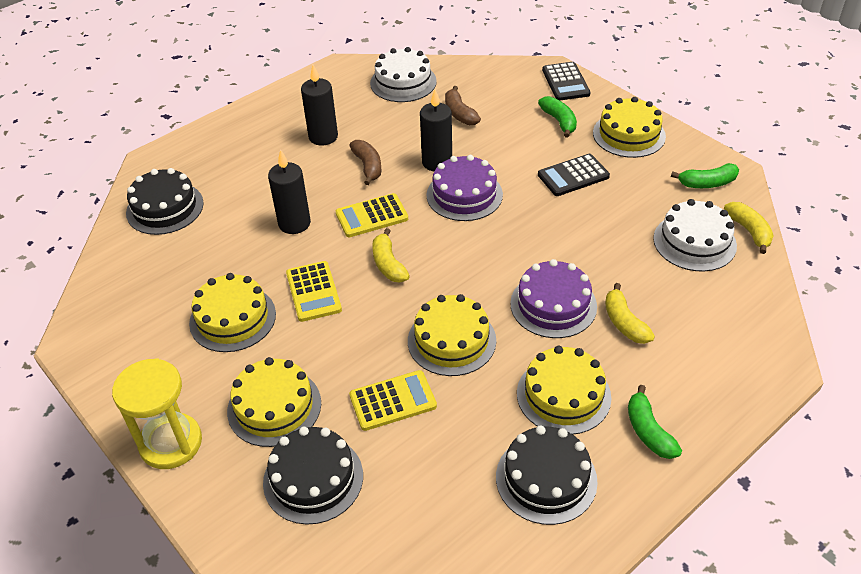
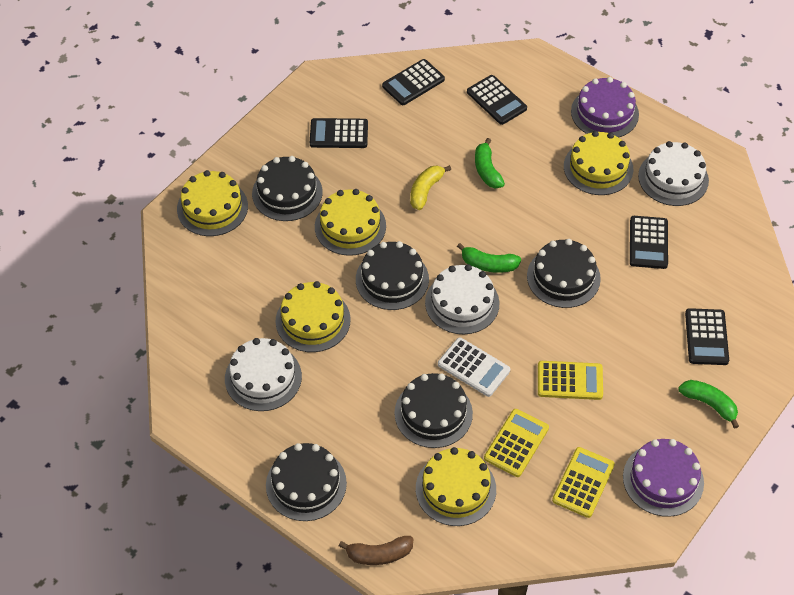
black cake: [126,168,204,235] [263,427,363,524] [496,425,598,525] = 3 -> [252,156,323,221] [266,443,347,521] [356,241,429,310] [394,373,473,448] [527,239,601,308] = 5
black calculator: [538,154,610,196] [542,62,590,101] = 2 -> [310,118,368,148] [382,59,445,105] [467,75,527,125] [630,216,668,269] [685,308,729,365] = 5
black candle: [268,149,311,234] [301,65,338,146] [420,89,452,171] = 3 -> none = 0
brown banana: [349,140,381,185] [445,86,481,125] = 2 -> [339,536,413,565] = 1
white cake: [370,47,437,102] [653,199,737,271] = 2 -> [225,338,302,411] [425,264,499,334] [638,141,709,206] = 3
white calculator: none = 0 -> [438,337,510,397] = 1
yellow banana: [372,228,410,283] [605,283,655,344] [724,202,774,254] = 3 -> [410,165,451,210] = 1
yellow hourglass: [112,358,202,469] = 1 -> none = 0

